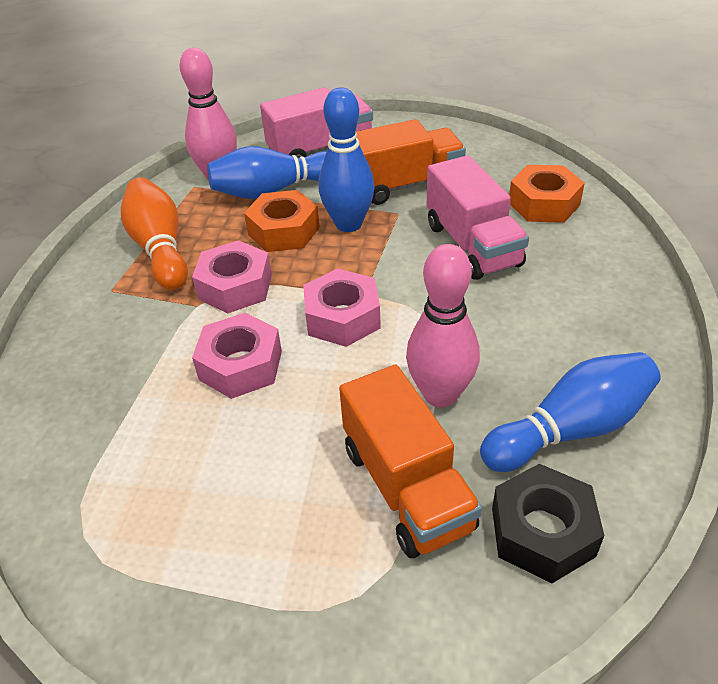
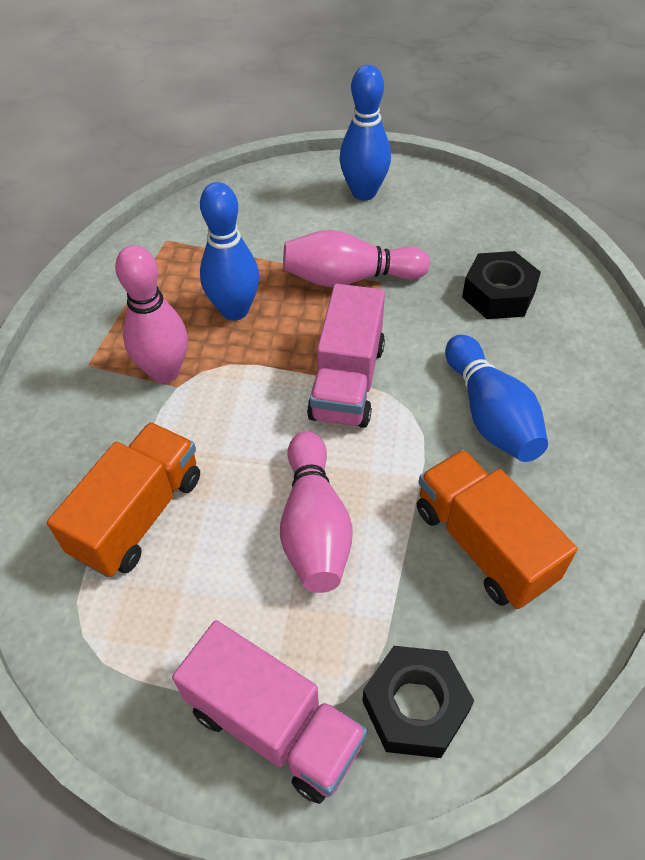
black nut: [492,464,604,583] = 1 -> [362,646,474,758] [462,251,541,319] = 2
orange bowling pin: [121,177,188,290] = 1 -> none = 0
orange nut: [244,190,320,252] [509,165,585,223] = 2 -> none = 0
pink bowling pin: [180,48,237,181] [406,244,480,408] = 2 -> [115,245,188,383] [280,431,353,593] [283,230,430,287] = 3
pink nut: [192,240,272,313] [192,313,282,399] [303,268,381,347] = 3 -> none = 0

